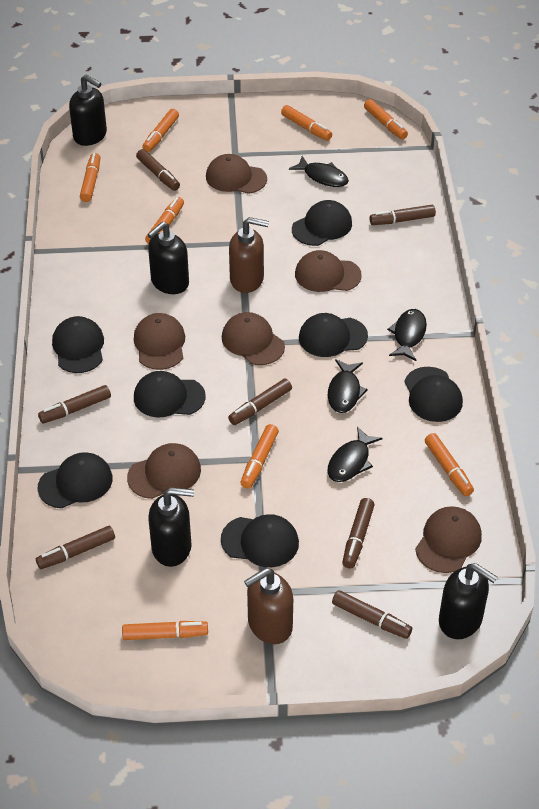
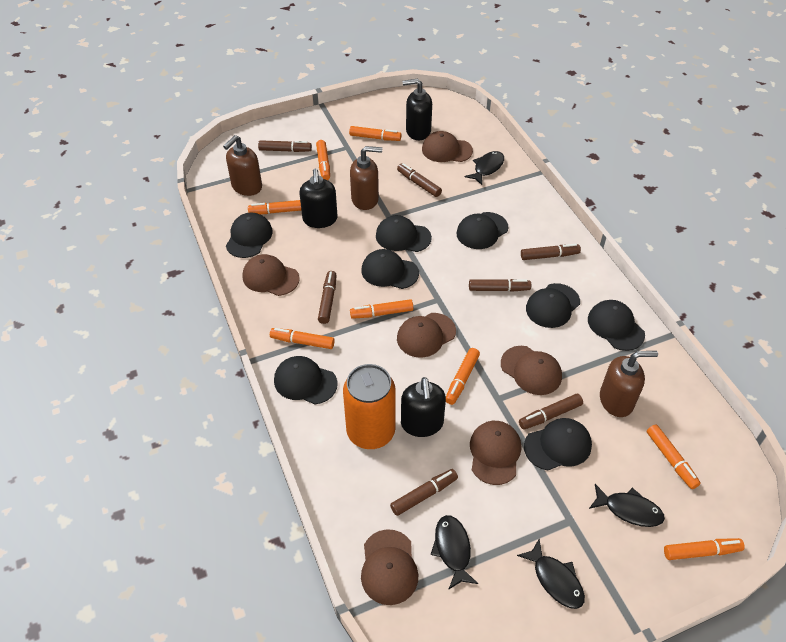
black cap: [38,452,113,508] [52,316,104,373] [134,371,206,417] [221,514,299,567] [292,200,352,246] [299,313,368,357] [404,367,463,422] = 7 -> [226,213,273,258] [274,356,338,404] [361,249,419,289] [376,215,432,252] [456,212,509,249] [524,418,592,470] [526,283,580,328] [588,300,645,351] = 8
black soap dispenser: [69,75,107,146] [147,222,189,294] [148,487,194,567] [439,563,497,639] = 4 -> [299,169,338,228] [401,377,446,437] [403,78,432,140] = 3
brown soap dispenser: [229,217,269,293] [244,568,293,644] = 2 -> [223,135,262,196] [350,146,382,210] [600,351,658,417] = 3
orange can: none = 0 -> [343,364,396,449] = 1

